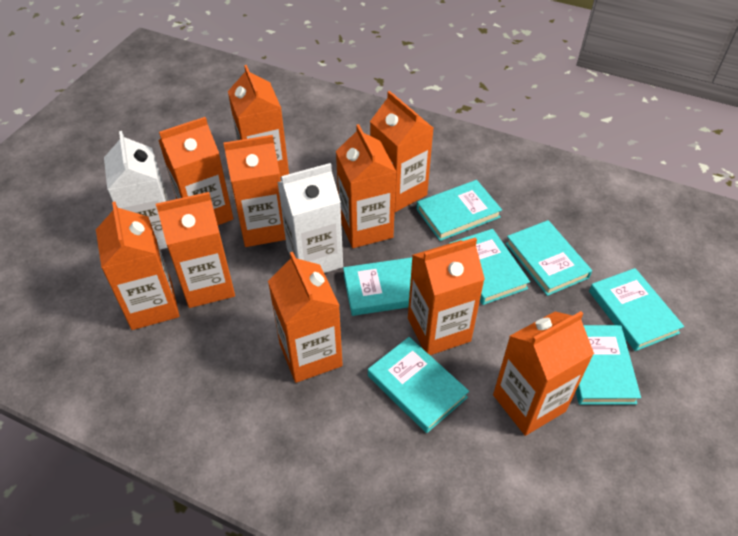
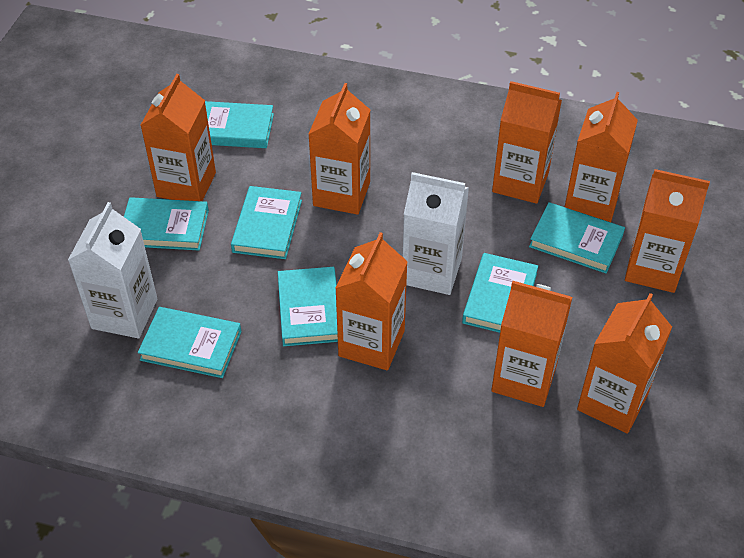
orange carton: [96,202,179,330] [156,192,235,308] [158,117,233,225] [223,135,286,247] [228,65,289,177] [268,252,343,383] [336,124,396,248] [370,91,433,212] [408,237,485,355] [493,311,594,436] = 10 -> [141,74,216,201] [308,83,370,215] [335,232,408,371] [491,281,572,407] [492,81,562,204] [565,92,638,222] [577,293,672,434] [625,169,710,293] = 8

